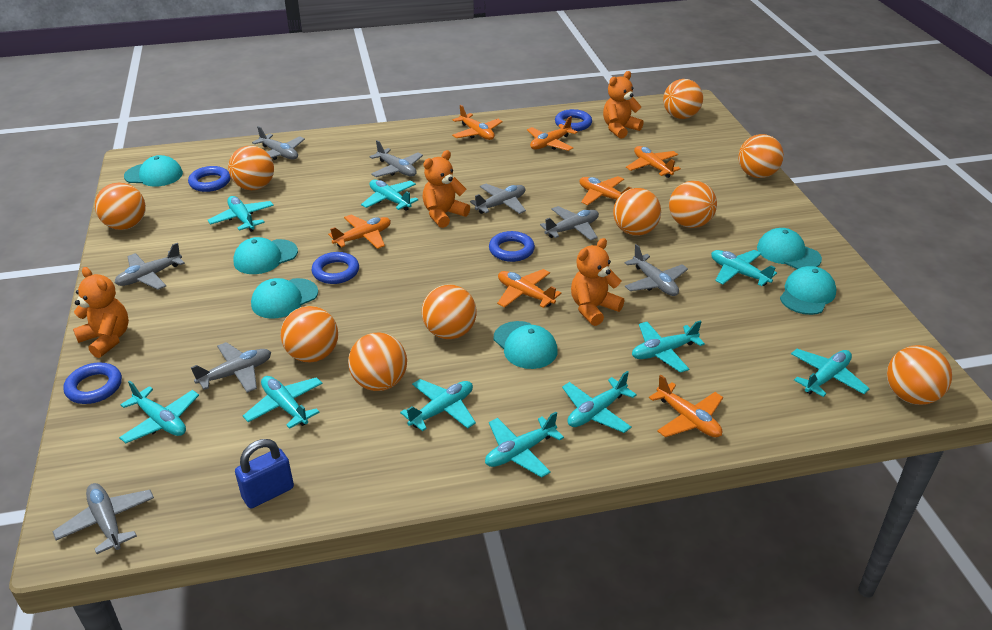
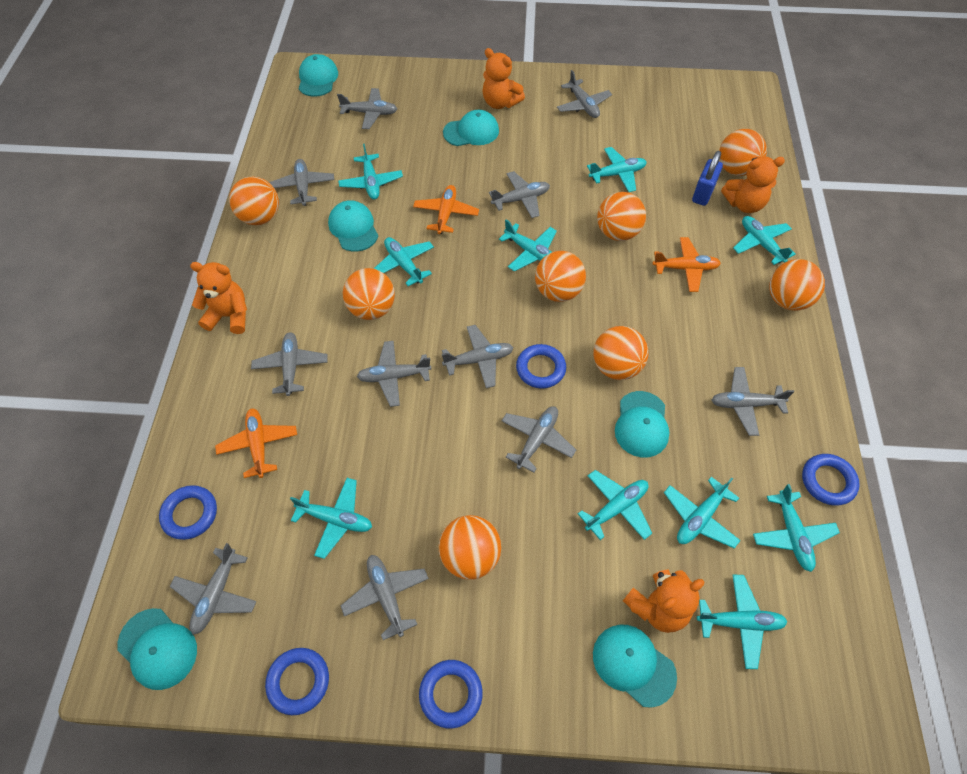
grey plane: [52,483,154,554] [115,243,185,290] [191,342,271,393] [252,126,305,160] [370,140,423,177] [470,184,526,214] [540,206,599,241] [625,244,688,296] = 8 -> [170,543,257,635] [251,332,328,396] [269,159,334,206] [337,88,397,129] [341,555,429,640] [357,341,431,407] [442,325,514,388] [489,171,550,218] [502,406,576,473] [557,70,612,118] [712,367,794,436] = 11
orange ball: [95,183,146,230] [228,146,274,190] [281,306,338,362] [348,332,407,391] [422,284,477,339] [613,188,661,236] [663,79,703,119] [669,181,717,228] [738,134,784,178] [887,345,952,405] = 10 -> [229,176,279,225] [343,268,395,320] [438,515,501,580] [535,251,586,302] [593,326,648,380] [597,192,646,241] [719,129,767,176] [769,259,825,311] = 8
orange plane: [328,215,391,249] [452,105,503,140] [497,269,561,308] [527,116,578,151] [579,176,632,205] [626,146,681,178] [649,375,723,437] = 7 -> [215,408,297,478] [413,185,479,234] [653,237,721,292] = 3

